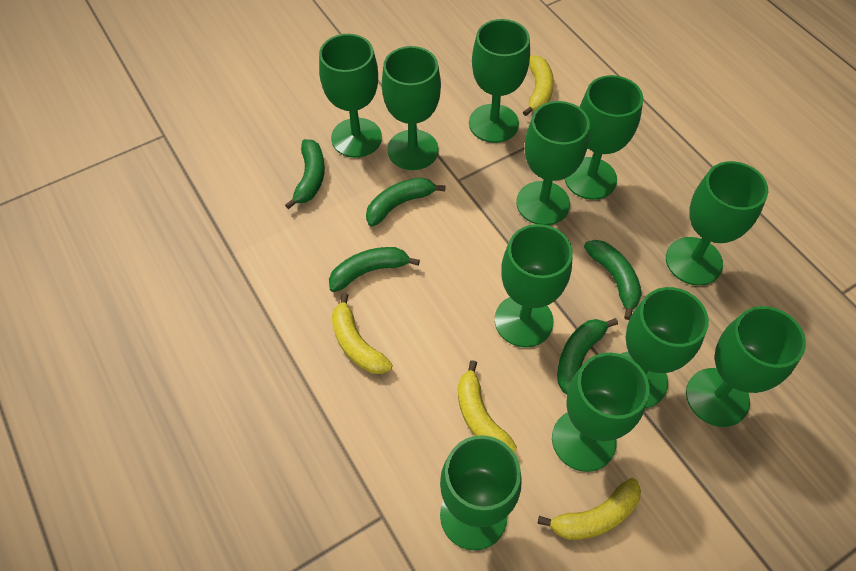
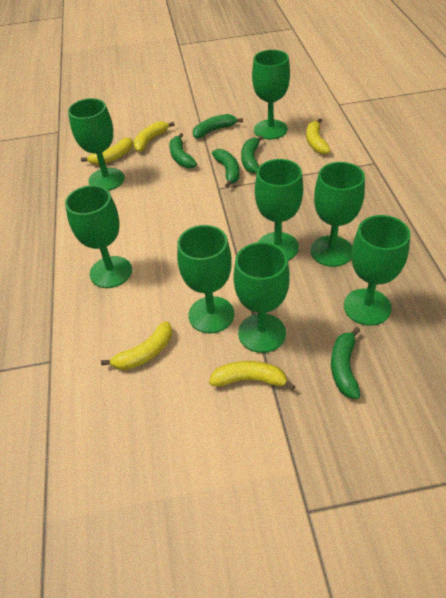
green goblet: [319,34,382,158] [382,46,441,170] [440,435,522,551] [469,19,530,143] [495,224,573,347] [516,101,590,225] [552,352,649,472] [565,75,643,200] [621,287,709,408] [666,161,768,286] [686,306,806,427] = 11 -> [65,185,132,288] [68,98,124,191] [177,225,234,333] [233,242,290,353] [252,50,290,139] [255,159,303,260] [310,162,365,267] [344,215,411,326] = 8
yellow banana: [332,293,393,374] [458,360,517,453] [523,55,554,116] [538,478,641,540] = 4 -> [81,137,133,165] [101,321,172,370] [134,121,175,152] [209,361,295,391] [306,118,331,155] = 5

